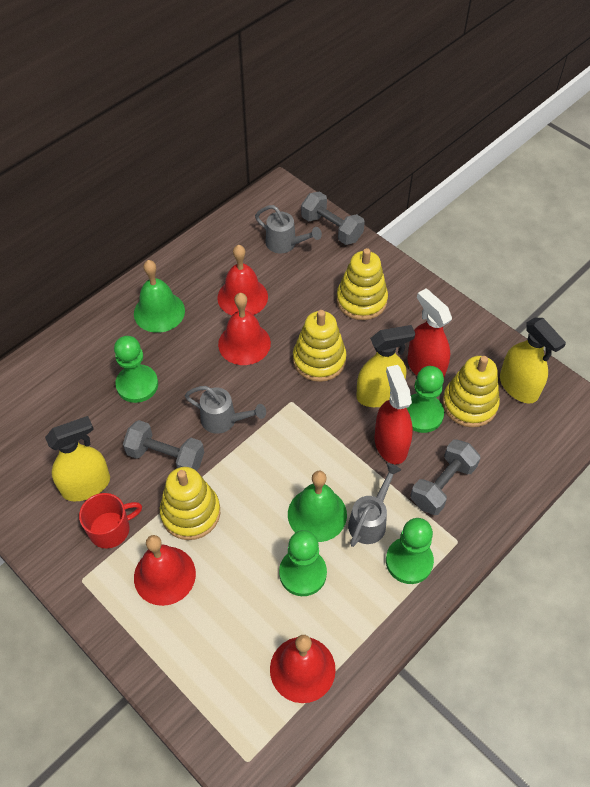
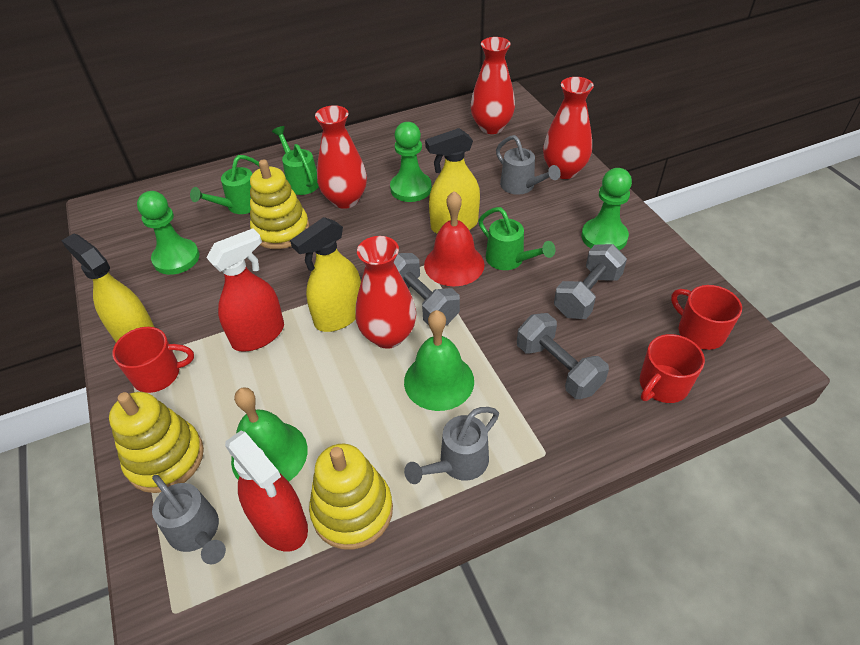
green pawn: [114,336,158,403] [279,530,327,596] [386,518,434,584] [407,366,444,433] = 4 -> [137,191,199,275] [390,122,432,202] [582,168,632,250] = 3
green watering can: none = 0 -> [190,155,259,214] [272,126,319,195] [478,207,555,270] = 3
red bell: [134,535,196,606] [217,245,268,316] [218,293,271,365] [270,635,336,703] = 4 -> [424,191,485,286] = 1
red mug: [79,493,142,548] = 1 -> [113,327,194,393] [640,334,705,403] [671,285,742,350] = 3
red vase: none = 0 -> [315,105,367,209] [355,236,416,349] [471,37,515,134] [543,77,594,179] = 4
yellow stacking toy: [160,467,220,540] [293,310,347,382] [337,248,388,320] [442,356,500,428] = 4 -> [109,392,204,493] [250,159,309,249] [309,444,393,550] = 3

